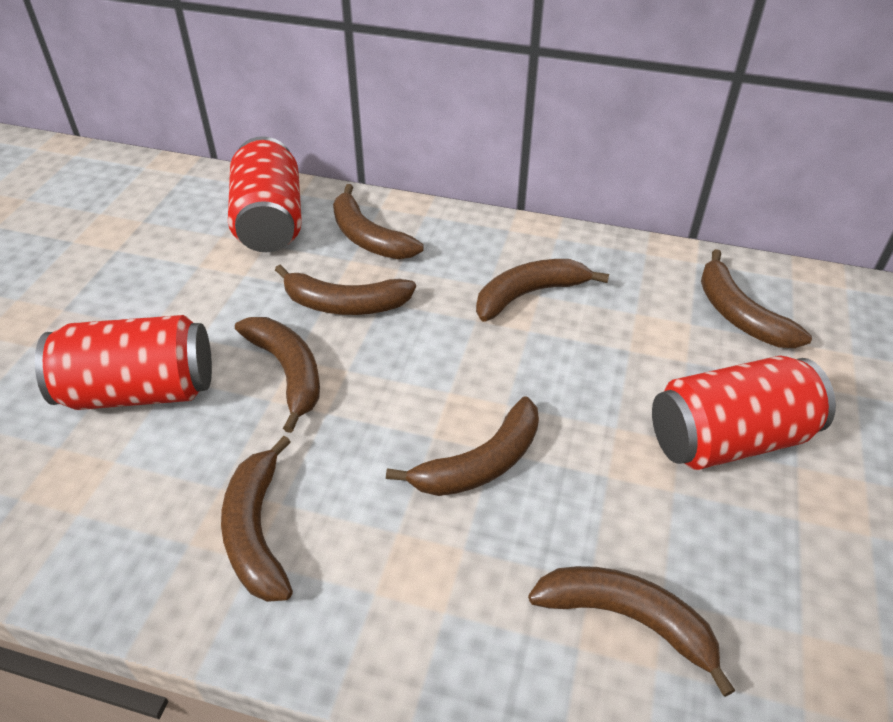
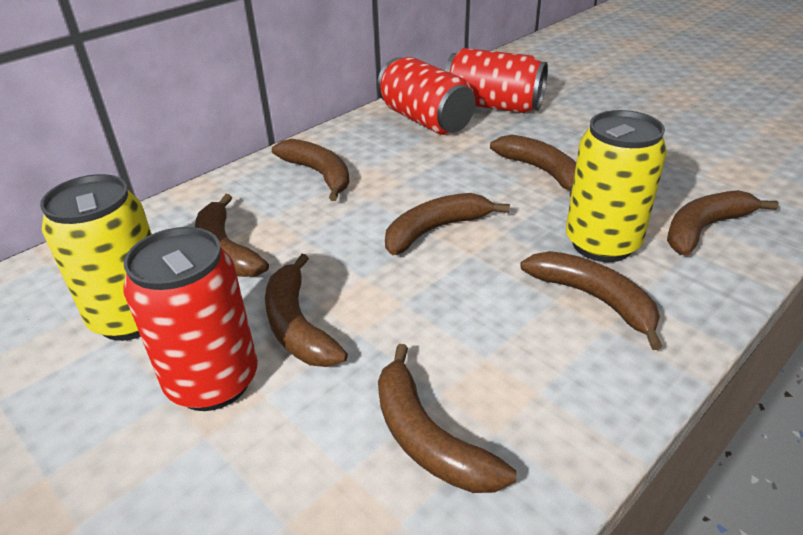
yellow can: none = 0 -> [40,174,152,341] [566,110,667,262] = 2

